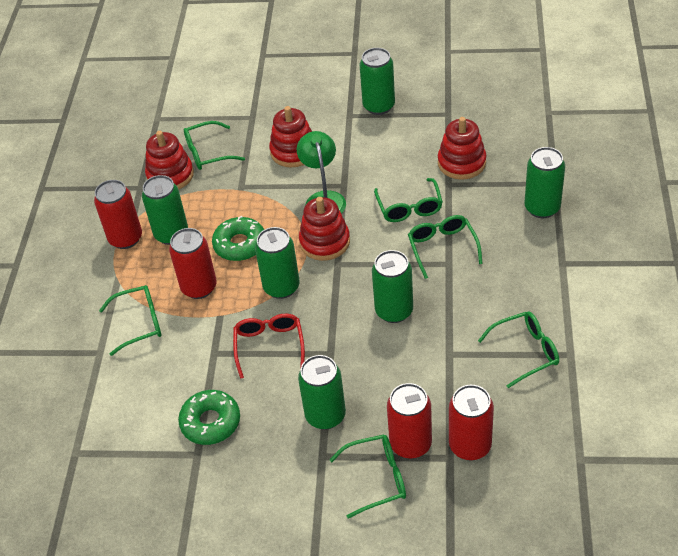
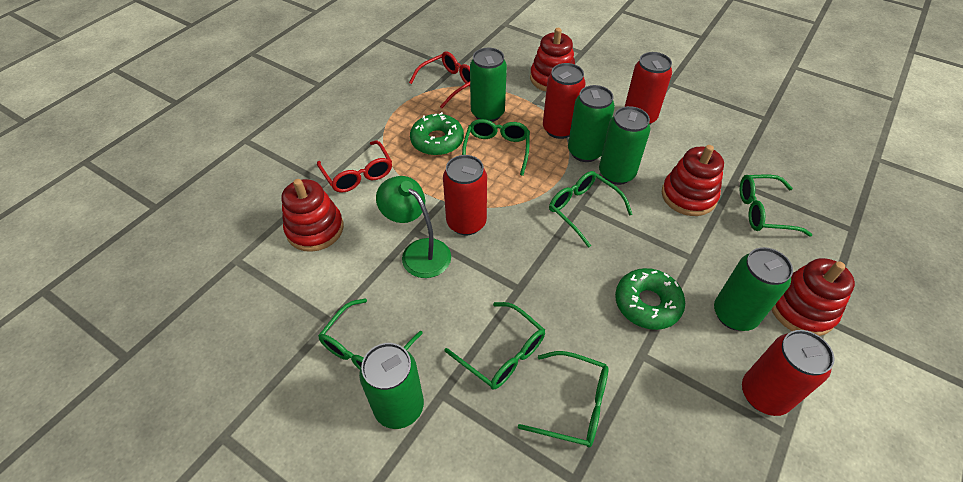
green can: [142,175,188,245] [255,227,300,299] [298,355,346,430] [360,48,395,115] [372,250,413,323] [524,147,565,218] = 6 -> [359,343,424,429] [470,48,507,122] [568,85,615,162] [599,106,650,185] [714,247,793,331] = 5
red glasses: [233,314,305,379] = 1 -> [317,141,392,193] [409,51,470,108] = 2

